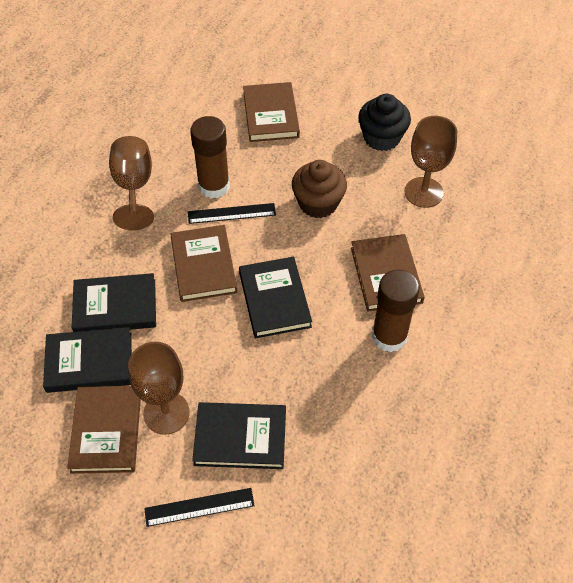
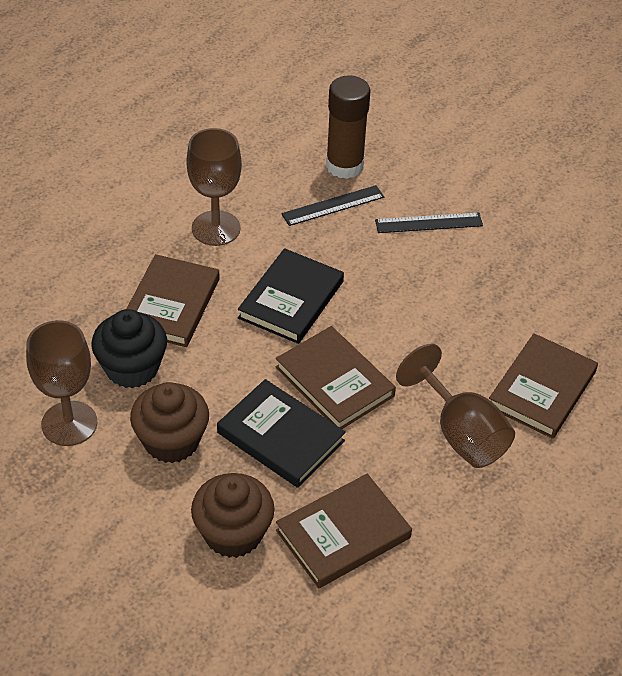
black book: [43,327,132,393] [72,273,156,332] [192,402,286,469] [239,257,312,338] = 4 -> [217,379,346,488] [238,248,344,344] = 2
brown cupcake: [292,160,347,218] = 1 -> [130,382,209,463] [191,473,275,558] = 2
brown glue stick: [190,116,230,199] [372,270,420,352] = 2 -> [326,75,370,179] = 1

